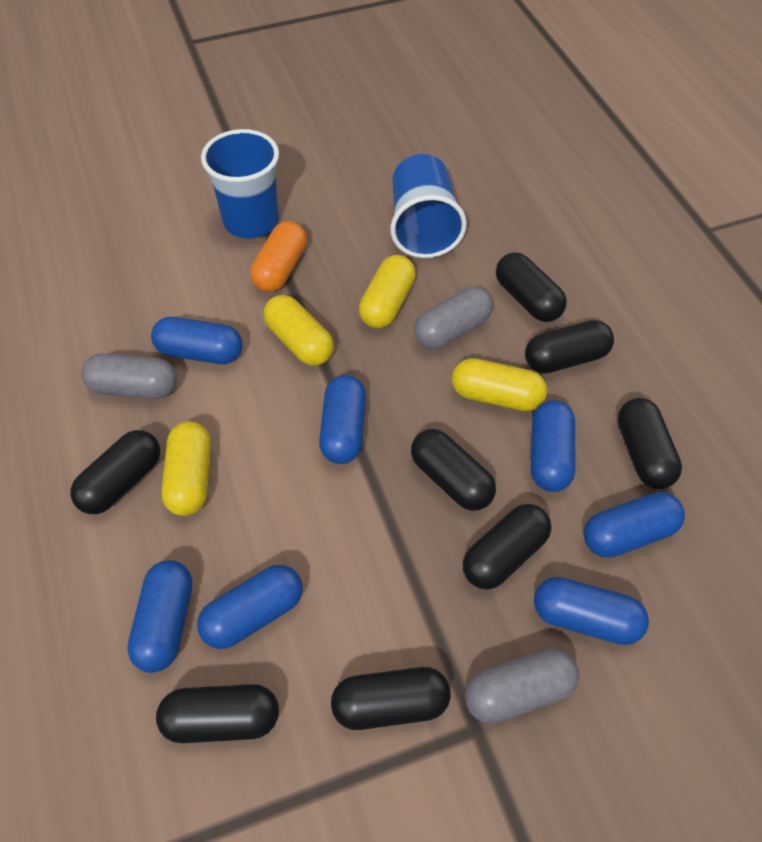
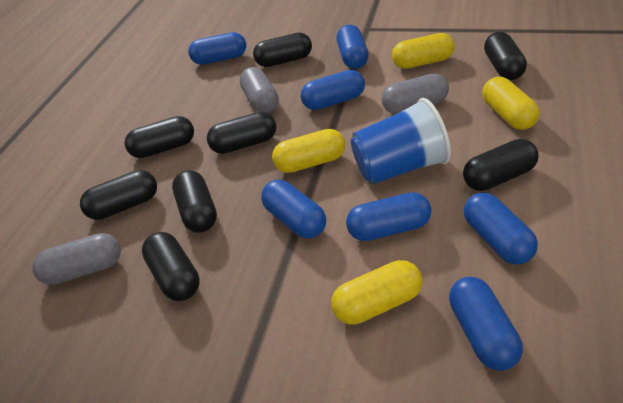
blue cup: [201,129,279,239] [391,154,467,258] = 2 -> [351,98,451,184] = 1
orange capsule: [250,221,307,292] = 1 -> none = 0

